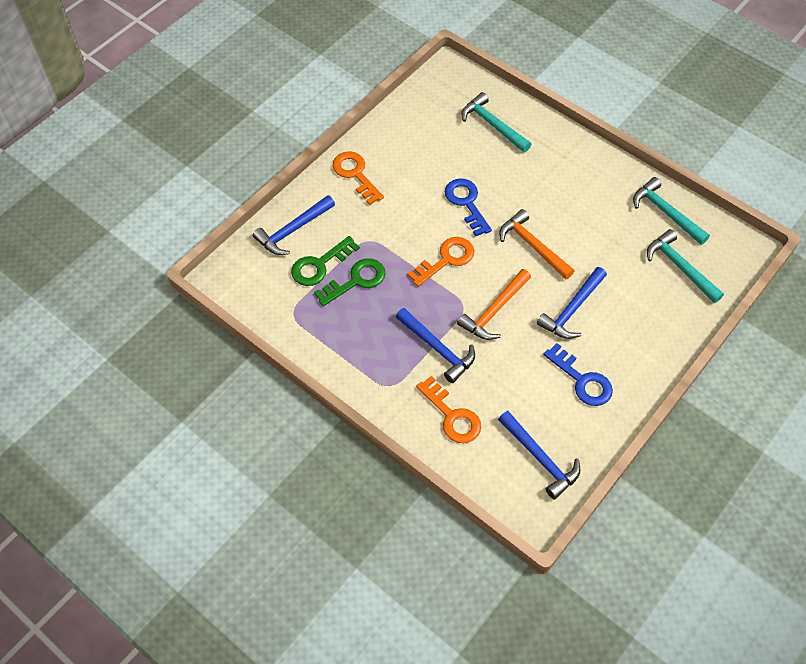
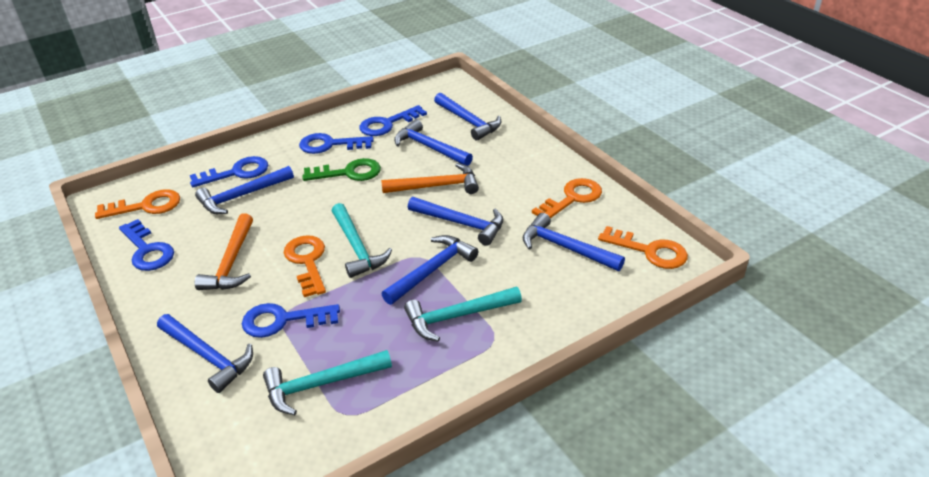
blue hammer: [253,195,335,255] [396,308,475,383] [498,411,580,499] [537,267,607,339] = 4 -> [157,314,253,393] [195,166,294,214] [381,235,478,305] [394,119,473,166] [408,197,503,246] [434,93,501,141] [523,213,625,271] = 7
blue key: [444,179,492,236] [543,343,613,406] = 2 -> [119,219,174,271] [190,156,268,187] [242,303,340,338] [299,133,373,154] [359,105,427,136] = 5
green key: [291,236,360,286] [314,258,386,306] = 2 -> [302,158,381,181] = 1
orange key: [332,151,384,205] [407,237,474,287] [416,376,481,443] = 3 -> [95,189,180,219] [284,235,326,297] [532,178,602,218] [598,226,688,269] = 4

